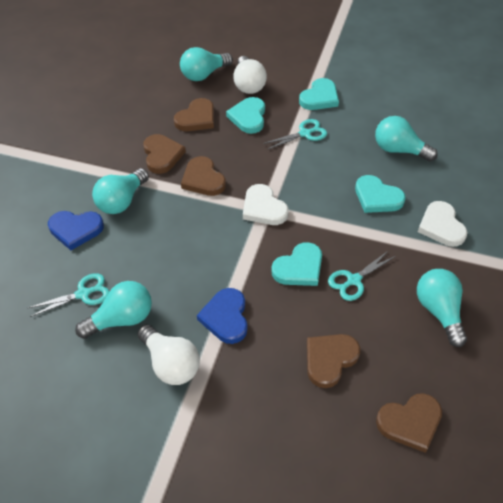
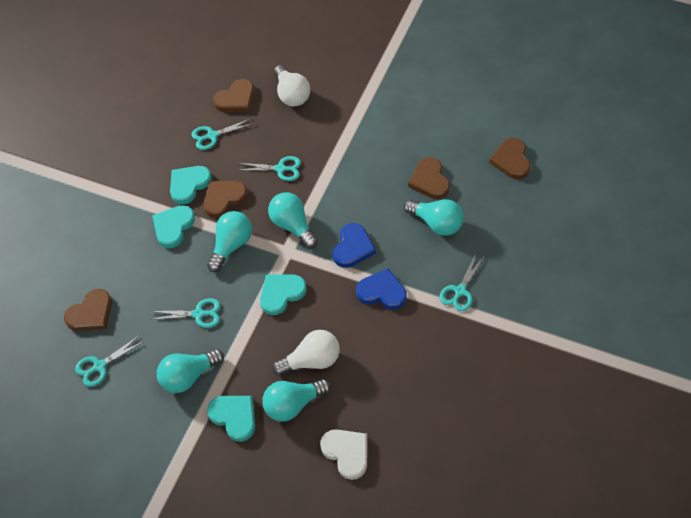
turquoise scissors: [28,273,110,317] [263,119,327,150] [328,250,396,301] = 3 -> [75,336,144,387] [150,298,220,328] [191,119,253,150] [237,156,301,181] [439,254,484,311] = 5
white heart: [243,184,289,225] [418,201,468,247] = 2 -> [320,429,367,480] = 1

